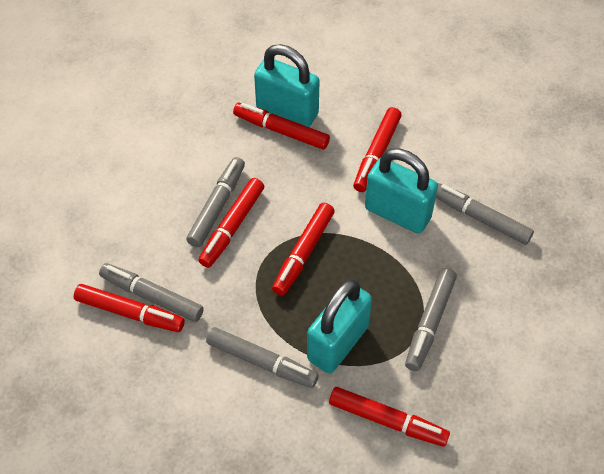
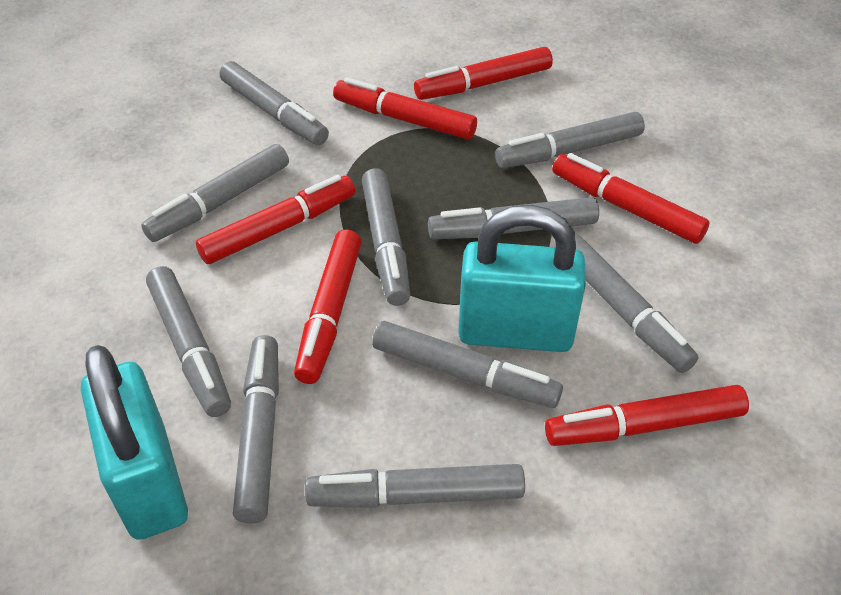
grey marker: [99,263,204,322] [186,157,245,247] [206,327,319,388] [405,268,457,371] [436,183,534,245] = 5 -> [141,144,289,242] [146,266,231,417] [219,61,329,145] [233,335,279,524] [305,464,525,508] [362,168,410,306] [372,321,563,408] [428,197,599,239] [495,112,645,168] [575,235,698,373] = 10
turquoise padlock: [254,44,320,127] [307,279,372,374] [365,149,438,234] = 3 -> [81,345,188,540] [458,205,586,352] = 2

